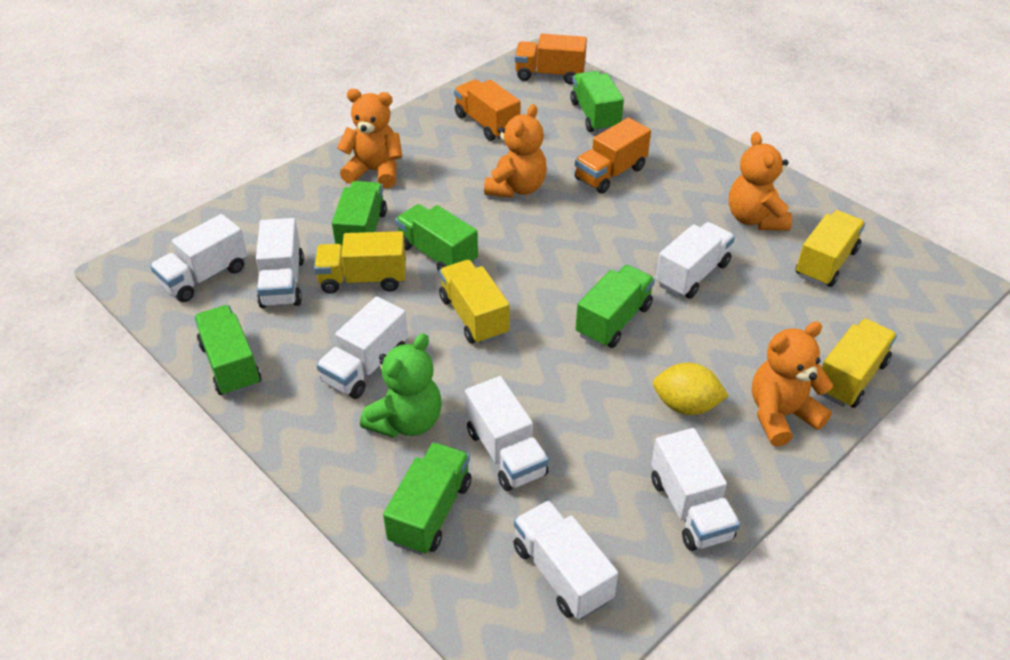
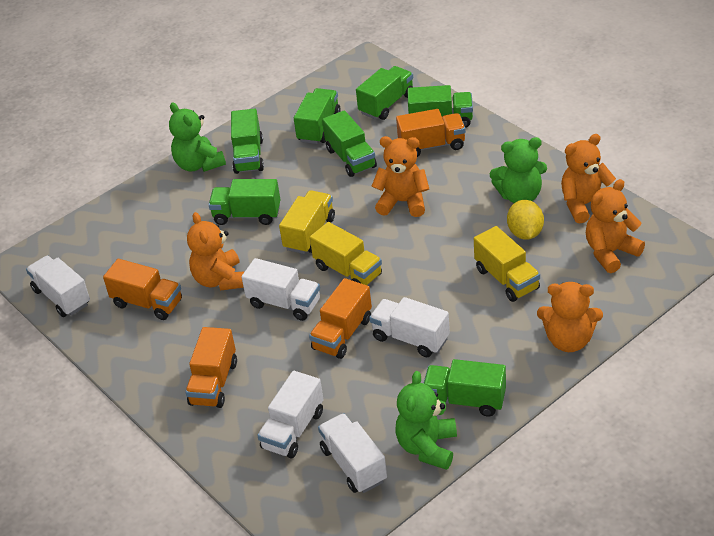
green teddy bear: [360,333,442,438] = 1 -> [169,102,226,172] [395,371,457,470] [489,137,547,203] = 3
green truck: [194,305,261,396] [332,181,387,245] [383,442,471,555] [395,204,478,271] [570,71,624,133] [576,265,655,348] = 6 -> [209,179,280,225] [231,109,264,174] [294,88,340,144] [322,110,377,177] [356,66,413,120] [408,85,473,128] [423,359,506,417] = 7
orange teddy bear: [337,89,402,188] [484,104,547,198] [729,132,792,231] [752,321,833,446] = 4 -> [187,212,244,291] [372,136,429,217] [537,282,603,352] [561,134,616,224] [586,179,645,273] = 5
orange truck: [454,79,520,141] [515,34,587,84] [575,118,651,194] = 3 -> [103,259,182,320] [185,327,237,408] [309,278,372,359] [396,109,466,157] = 4
white truck: [150,214,247,302] [256,218,304,308] [317,296,408,399] [465,376,549,491] [513,500,618,619] [651,428,740,551] [656,222,735,298] = 7 -> [26,256,90,317] [242,258,320,321] [257,371,324,458] [318,413,387,493] [369,297,450,357] = 5
yellow truck: [314,231,406,294] [439,260,510,345] [795,210,865,287] [821,318,897,408] = 4 -> [279,190,335,254] [310,222,382,285] [474,226,540,302] = 3

